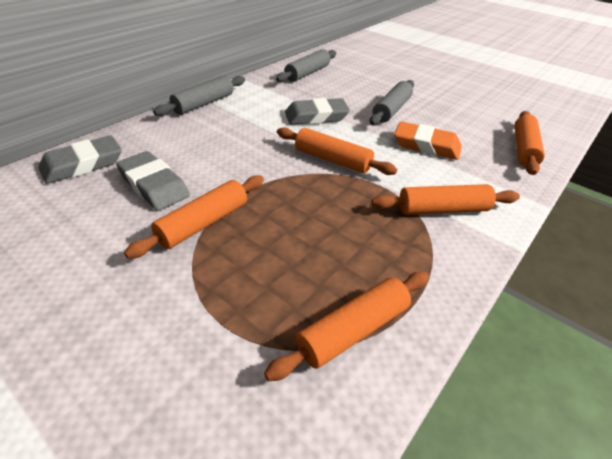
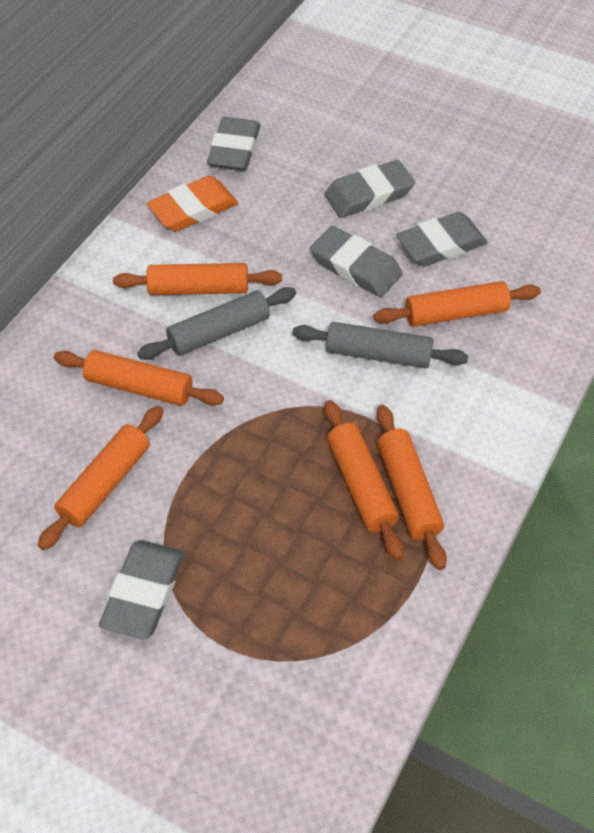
grey eraser: [38,135,122,184] [116,151,190,211] [285,98,350,125] = 3 -> [99,540,184,639] [207,117,261,171] [310,226,402,297] [324,160,415,218] [396,212,488,266] = 5
grey rolling pin: [153,76,245,116] [276,49,336,82] [370,80,414,126] = 3 -> [137,287,296,360] [292,322,468,368] = 2
orange rolling pin: [124,175,264,259] [264,271,429,381] [277,127,397,175] [371,184,520,215] [515,111,545,175] = 5 -> [38,406,163,550] [54,350,224,406] [113,263,282,295] [324,400,404,560] [374,281,541,327] [376,405,447,570] = 6

